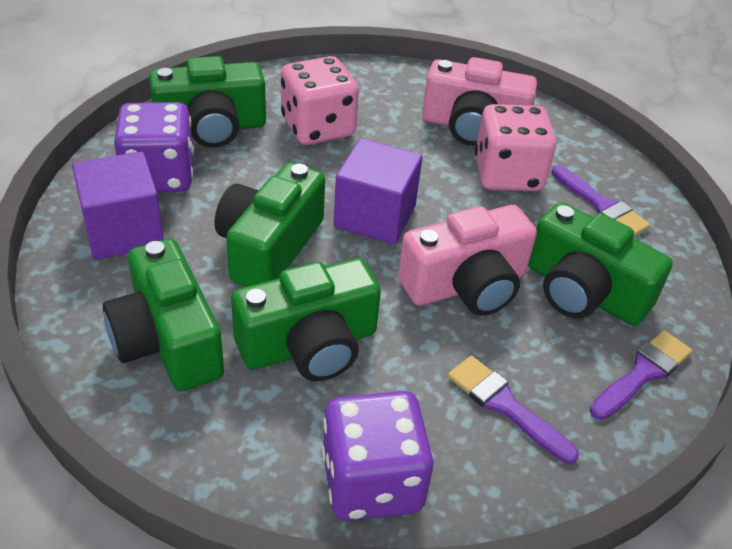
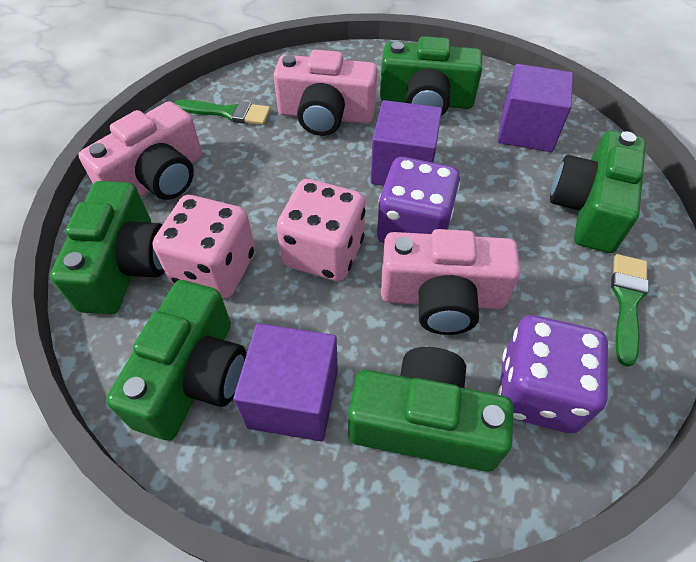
green brush: none = 0 -> [174,100,271,125] [611,254,649,367] = 2
pink camera: [398,205,537,316] [422,57,537,146] = 2 -> [78,102,202,200] [274,50,377,136] [381,229,520,335] = 3
purple brush: [448,356,579,464] [551,165,650,237] [590,330,692,420] = 3 -> none = 0
purple cube: [72,151,164,260] [333,138,422,245] = 2 -> [233,323,338,441] [370,100,442,186] [497,64,573,152] = 3

